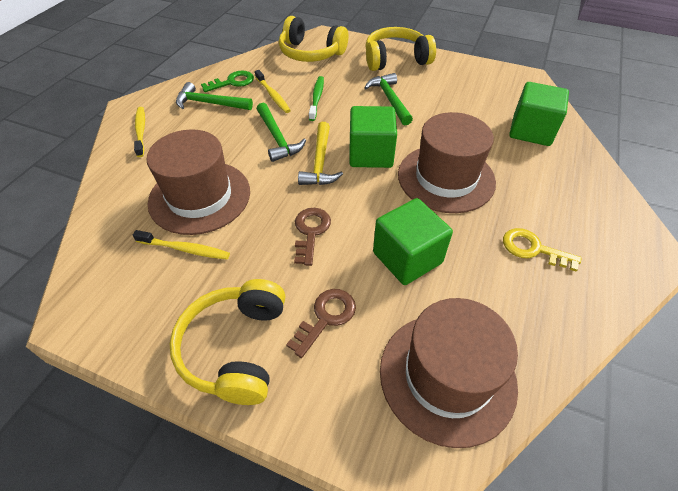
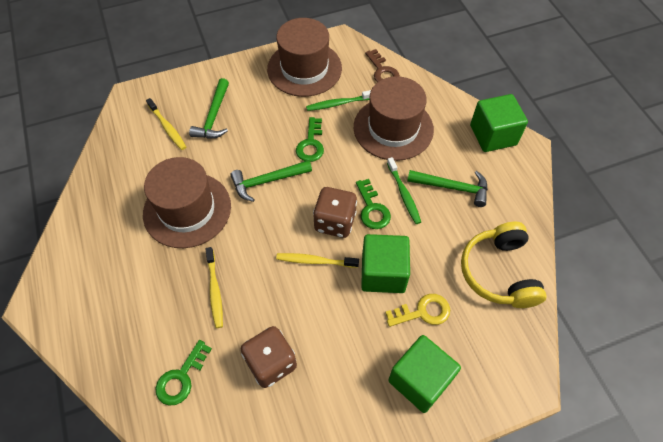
brown dice: none = 0 -> [241,326,297,388] [313,187,357,238] = 2
brown key: [286,289,356,358] [294,208,331,266] = 2 -> [365,49,400,82] = 1
green key: [201,70,254,92] = 1 -> [155,340,212,406] [296,117,324,162] [356,179,391,229] = 3
green toothbrush: [309,76,324,121] = 1 -> [306,90,371,111] [387,157,421,224] = 2
yellow hammer: [298,122,343,185] = 1 -> none = 0
yellow headphones: [170,279,285,405] [279,16,348,62] [365,27,436,71] = 3 -> [461,222,547,308] = 1

